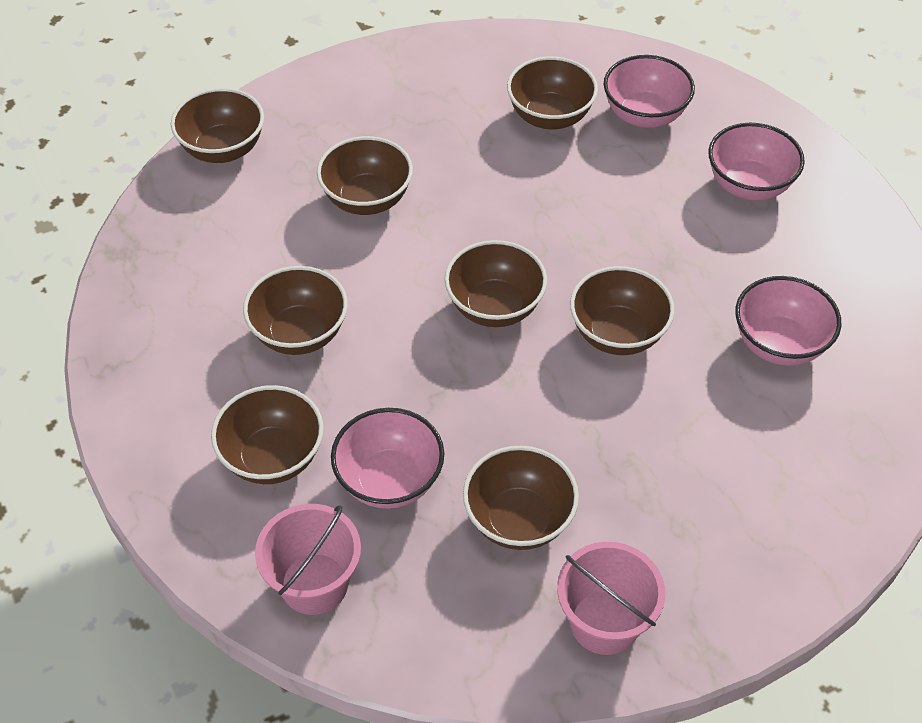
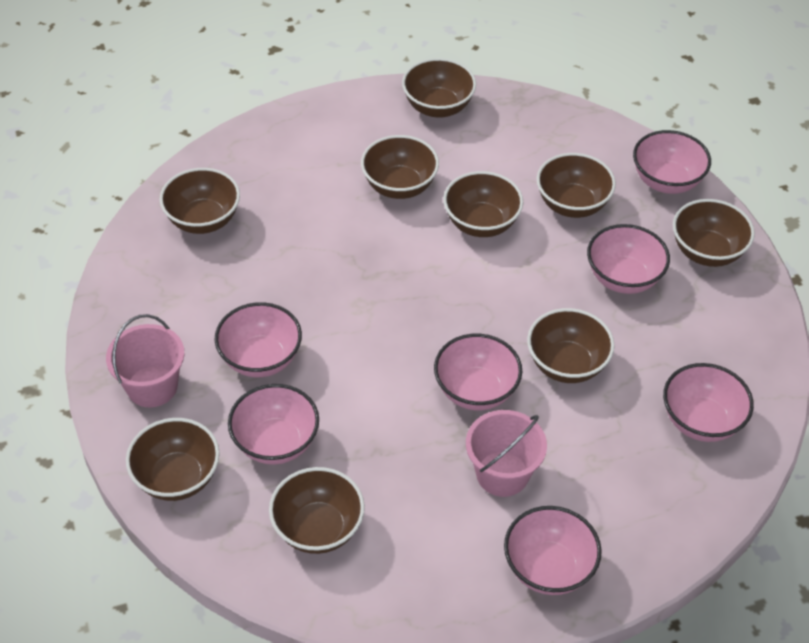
brown bowl: [171,88,264,163] [211,385,324,484] [243,266,348,355] [317,136,413,215] [444,240,547,327] [463,446,579,550] [507,56,598,129] [570,266,675,355] = 8 -> [126,418,220,501] [159,168,240,234] [269,467,365,554] [361,135,439,199] [402,58,476,118] [443,171,523,237] [527,308,615,383] [537,153,616,218] [673,199,755,267] = 9
pink bowl: [331,408,444,509] [604,55,695,128] [708,123,805,200] [735,276,841,366] = 4 -> [215,302,302,377] [228,384,319,465] [434,334,522,410] [504,506,602,595] [587,224,670,294] [633,130,711,194] [663,363,754,442] = 7

